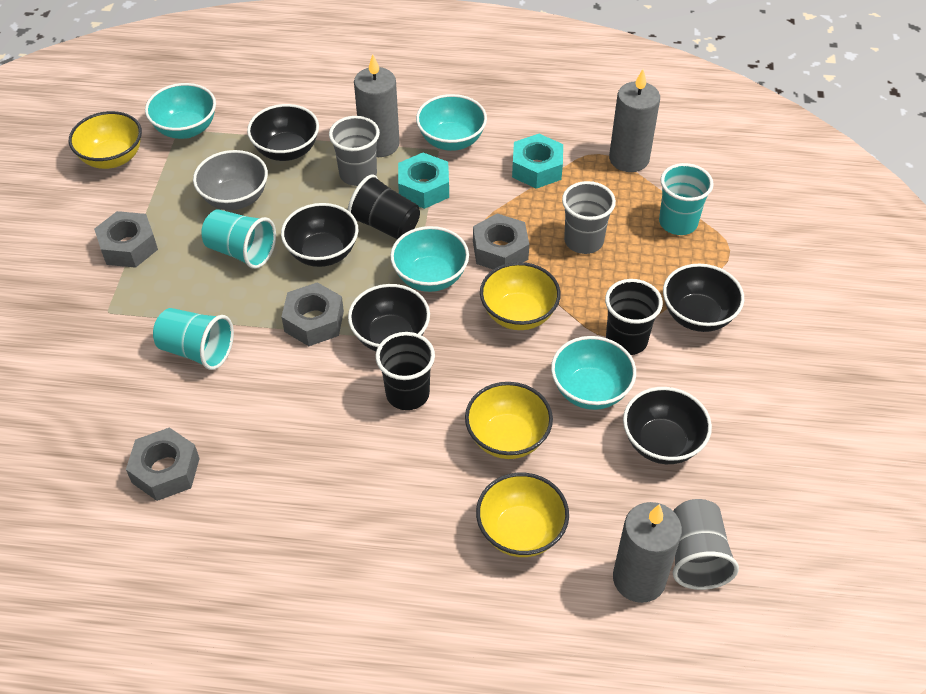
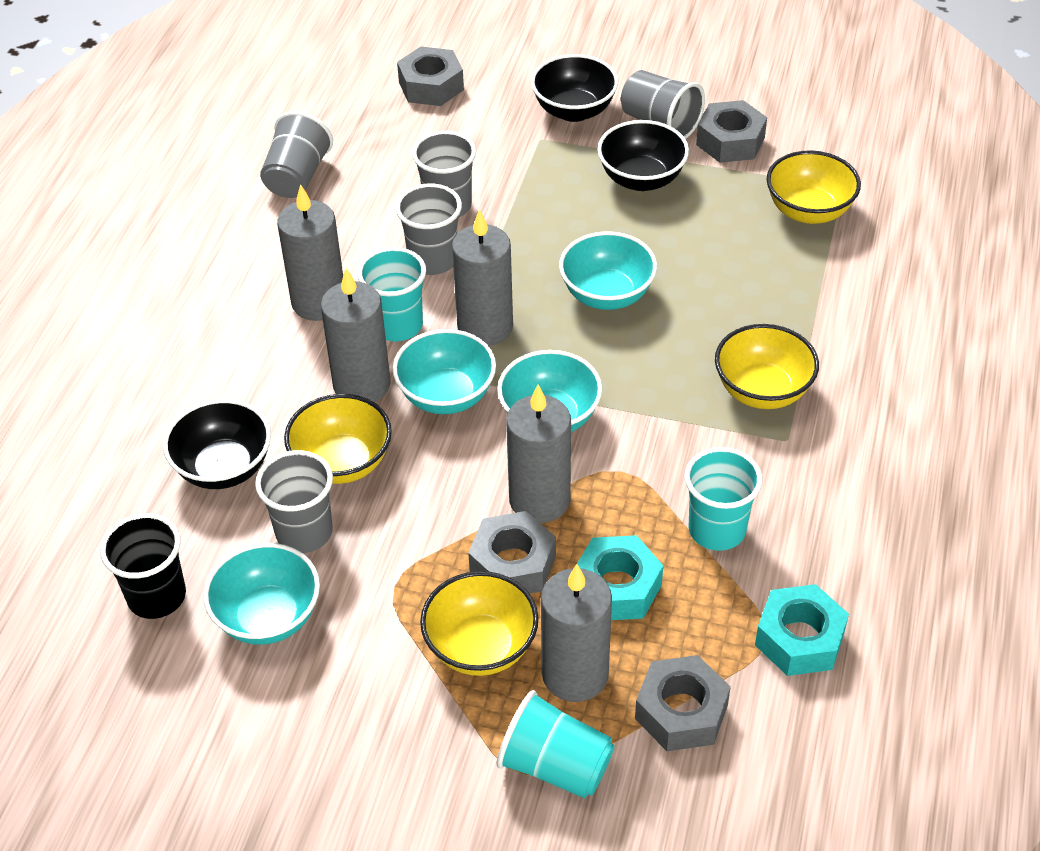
black bowl: [247,104,319,161] [281,203,358,267] [348,284,430,351] [623,387,712,464] [663,264,744,332] = 5 -> [163,399,271,489] [531,54,618,122] [597,120,689,191] = 3
black cup: [348,174,420,239] [375,332,435,410] [605,279,663,355] = 3 -> [100,513,186,619] = 1
grey bowl: [193,150,268,210] = 1 -> none = 0
grey candle: [354,54,400,157] [609,69,660,172] [613,502,682,603] = 3 -> [277,184,343,321] [321,268,391,402] [452,209,513,346] [506,385,571,523] [541,564,612,702] = 5
grey cup: [329,116,380,186] [562,181,616,254] [673,499,739,590] = 3 -> [255,450,333,553] [260,111,333,198] [395,184,462,275] [412,131,476,218] [621,70,705,139] = 5

